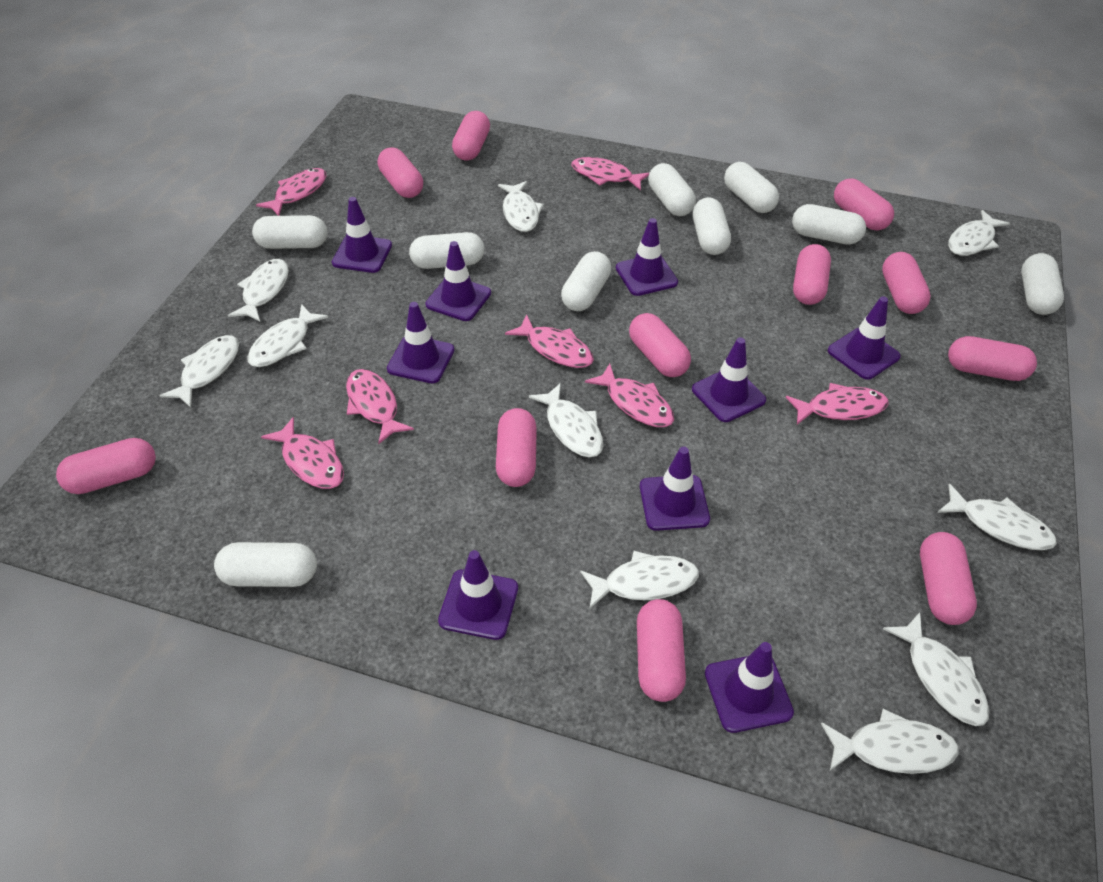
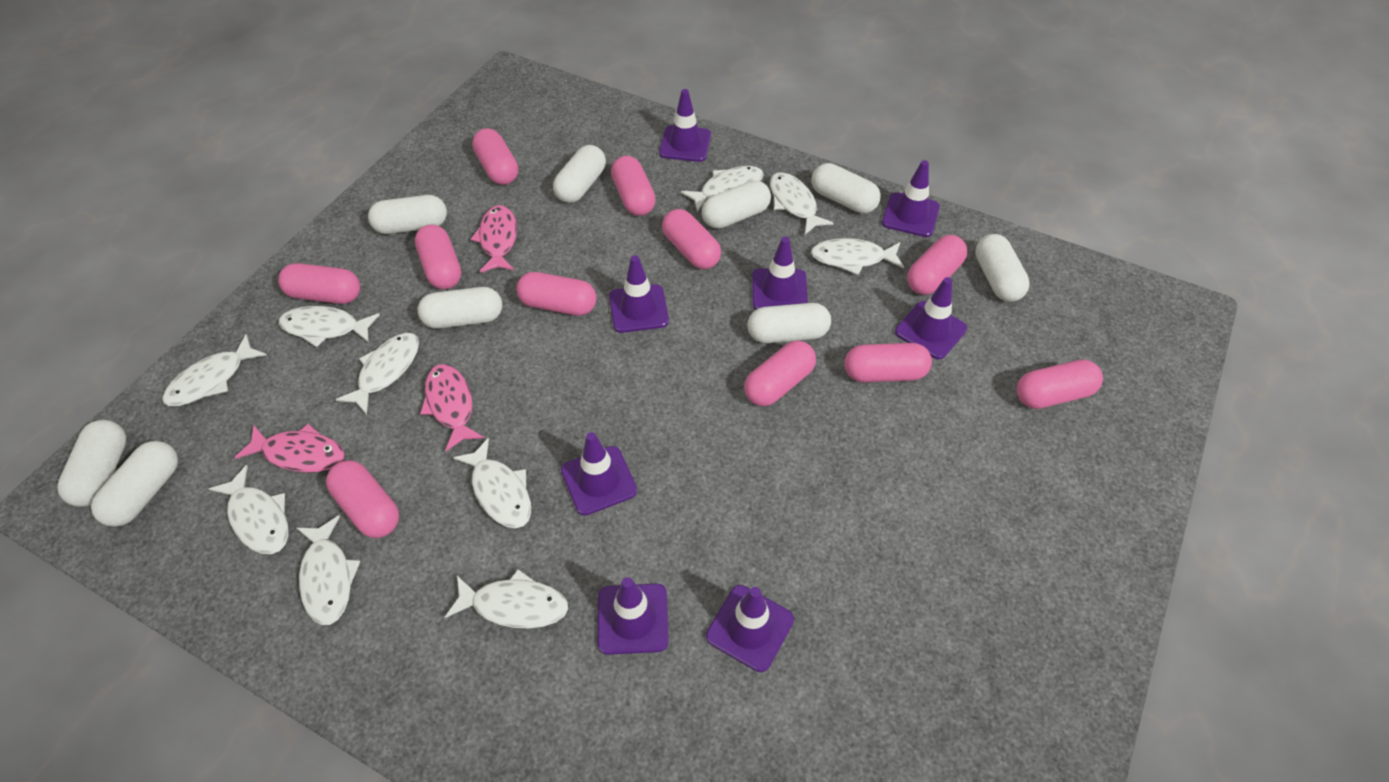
pink fish: [256,168,326,216] [261,417,344,489] [346,369,414,444] [505,315,594,368] [571,157,650,190] [585,364,674,427] [786,383,889,425] = 7 -> [234,424,345,473] [420,364,484,451] [471,205,517,273] = 3
purple traffic cone: [332,197,392,273] [387,302,454,383] [425,241,491,321] [438,550,518,640] [616,218,678,296] [640,446,710,531] [692,337,766,422] [705,642,794,733] [828,296,901,380] = 9 -> [561,432,637,516] [598,577,669,655] [609,255,669,333] [659,89,711,162] [706,585,794,672] [752,237,808,310] [882,160,940,237] [895,277,967,360] = 8

